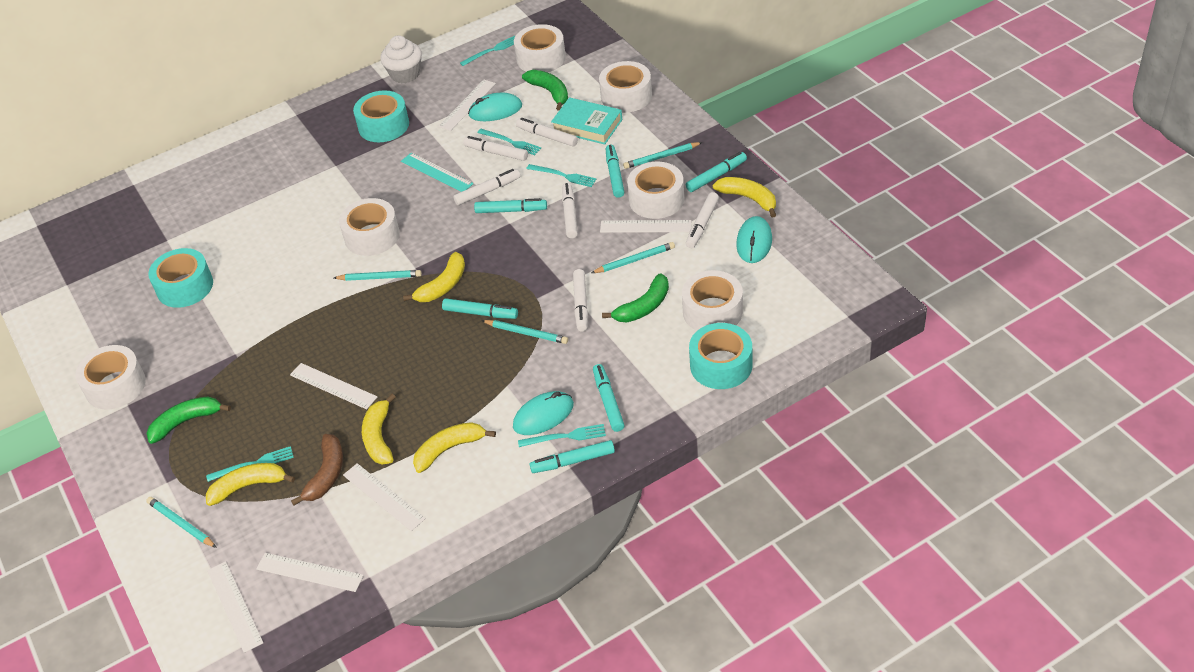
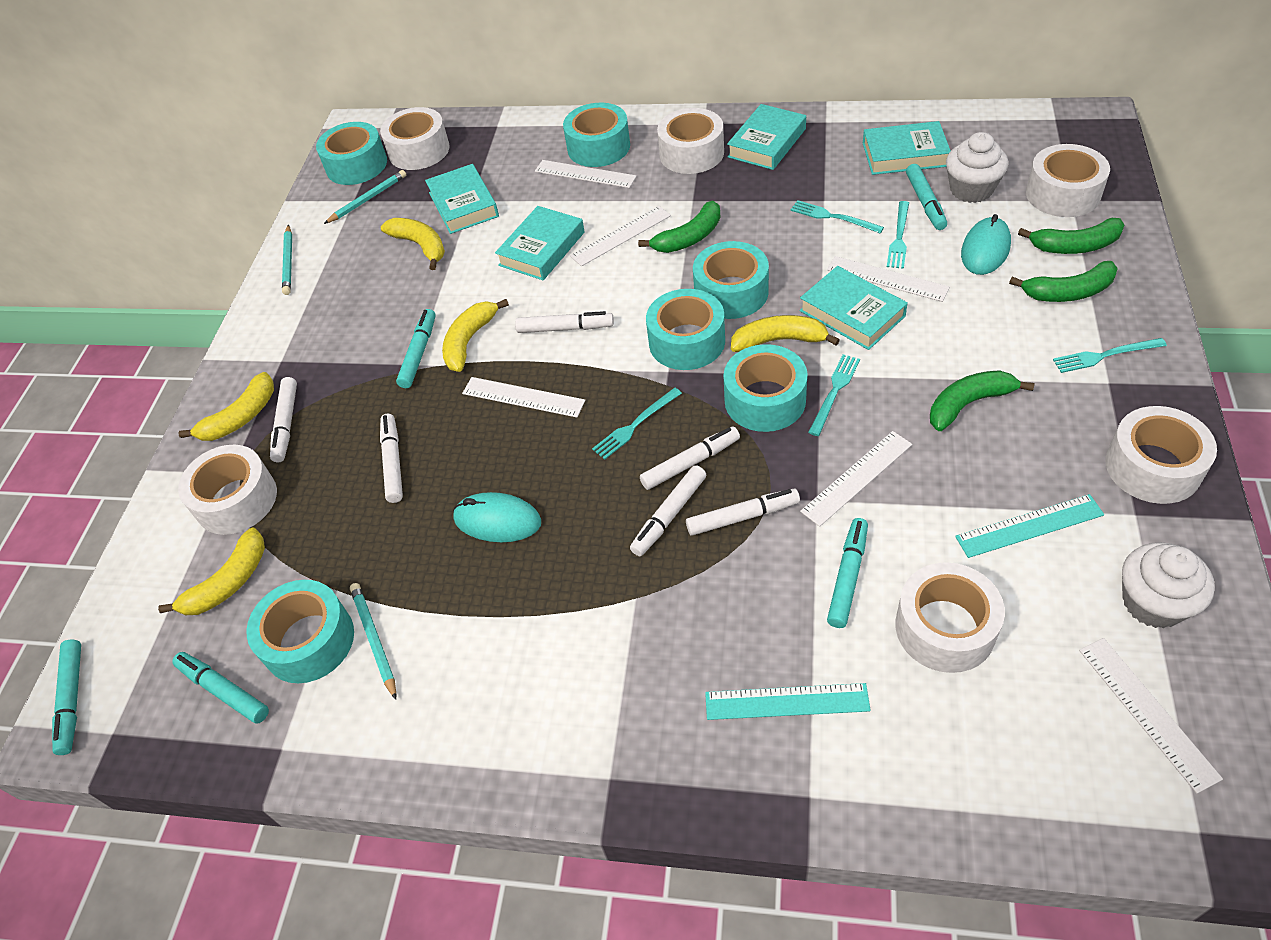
brown banana: [291,434,343,505] = 1 -> none = 0
green banana: [146,397,231,444] [522,70,568,110] [602,273,669,322] = 3 -> [638,201,720,253] [930,370,1034,431] [1009,261,1118,302] [1018,218,1124,254] = 4
turquoise book: [551,97,622,144] = 1 -> [425,164,499,234] [495,206,585,280] [727,104,806,170] [799,266,908,350] [863,121,951,175] = 5
turquoise marker: [442,298,518,319] [474,198,547,213] [530,440,615,473] [593,364,625,432] [606,145,624,198] [686,152,747,192] = 6 -> [52,640,81,755] [172,652,269,724] [396,309,436,388] [827,518,868,628] [906,164,947,230] = 5
turquoise mouse: [468,92,522,121] [513,391,574,435] [736,216,772,263] = 3 -> [453,492,541,542] [961,214,1011,275] = 2
turquoise pencil: [146,497,217,548] [334,270,422,281] [481,320,568,344] [591,242,675,273] [623,142,703,169] = 5 -> [282,225,292,295] [324,170,406,224] [350,583,396,700] = 3
turquoise ruler: [401,153,474,192] = 1 -> [705,683,871,720] [955,494,1104,558] = 2
turquoise tape: [148,248,213,308] [353,90,409,142] [689,323,752,389] = 3 -> [246,580,354,683] [316,122,387,185] [563,103,630,167] [646,289,725,370] [693,241,769,319] [723,344,808,432] = 6
white cupcake: [380,35,422,83] = 1 -> [946,132,1009,203] [1122,542,1215,628] = 2

